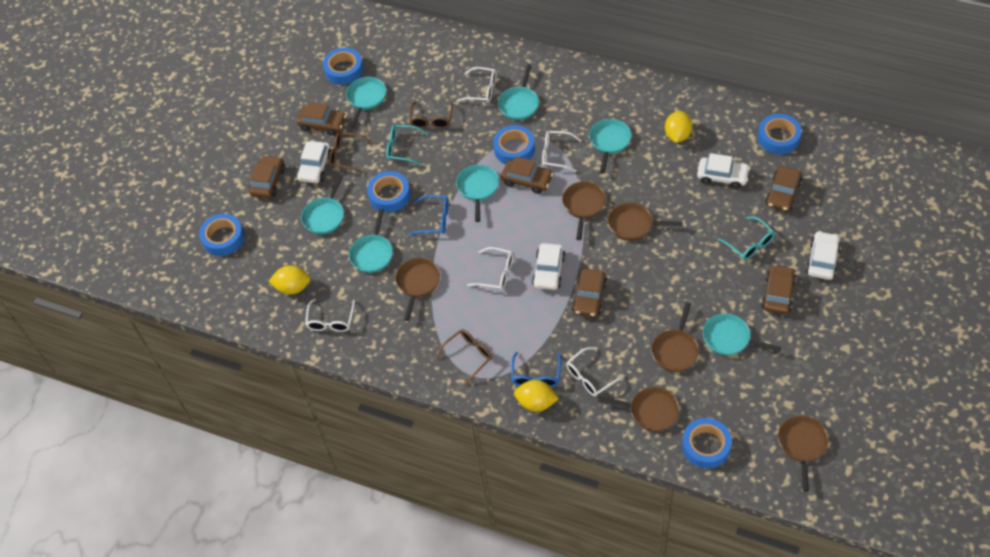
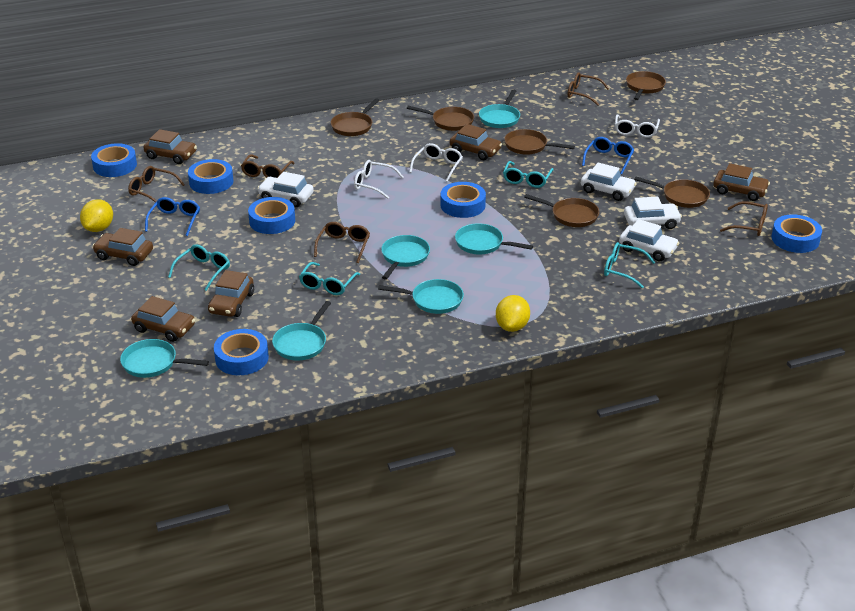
brown glasses: [329,132,373,174] [409,102,453,129] [436,329,492,385] = 3 -> [128,166,185,203] [241,154,295,178] [314,222,370,263] [568,72,609,106] [720,201,768,236] = 5
turquoise glasses: [386,125,428,165] [718,217,775,260] = 2 -> [168,244,230,291] [299,262,360,295] [503,161,554,188] [604,242,655,288] = 4
turquoise pan: [301,174,344,234] [346,77,386,128] [349,209,393,273] [456,165,499,222] [498,64,539,120] [589,119,631,174] [703,313,781,355] = 7 -> [120,339,209,378] [272,301,331,360] [378,279,464,314] [381,235,430,280] [455,223,533,254] [479,89,520,128] = 6
white glasses: [305,298,355,332] [456,67,497,103] [467,247,513,290] [542,131,582,172] [566,347,625,396] = 5 -> [354,160,403,199] [409,143,463,182] [615,114,660,138] = 3
yellow lemon: [269,265,310,295] [514,380,559,412] [665,111,693,143] = 3 -> [80,199,113,232] [496,295,530,332] = 2

